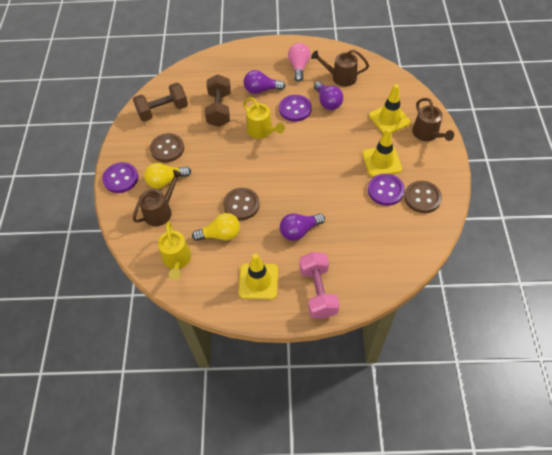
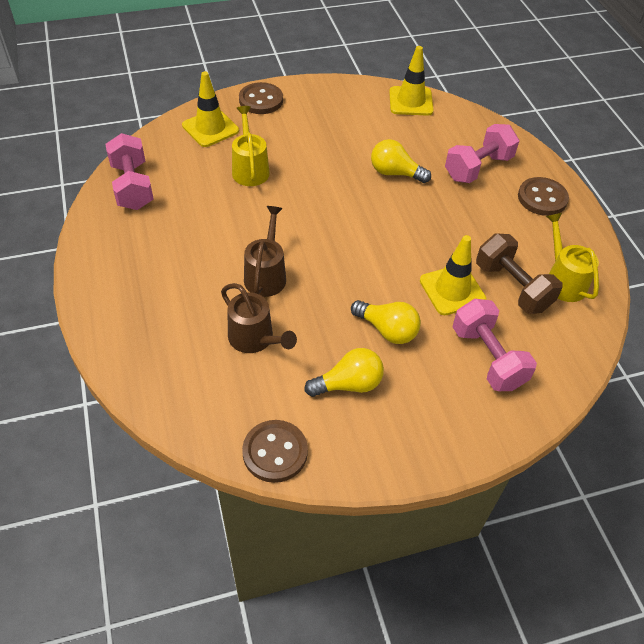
brown dumbbell: [133,83,188,122] [205,74,231,127] = 2 -> [476,234,563,314] = 1
brown watering can: [133,170,183,226] [311,50,369,87] [412,98,454,141] = 3 -> [221,283,297,353] [244,206,286,297] = 2
pink dumbbell: [299,252,340,319] = 1 -> [106,133,154,210] [445,124,519,183] [453,299,537,391] = 3
pink light bulb: [288,43,310,82] = 1 -> none = 0
purple button: [102,162,138,193] [279,95,312,122] [368,174,405,206] = 3 -> none = 0
purple light bulb: [244,70,285,94] [280,213,325,241] [314,81,343,110] = 3 -> none = 0
yellow light bulb: [144,163,191,189] [192,213,240,241] = 2 -> [304,348,384,397] [351,300,421,344] [371,139,431,183] = 3

